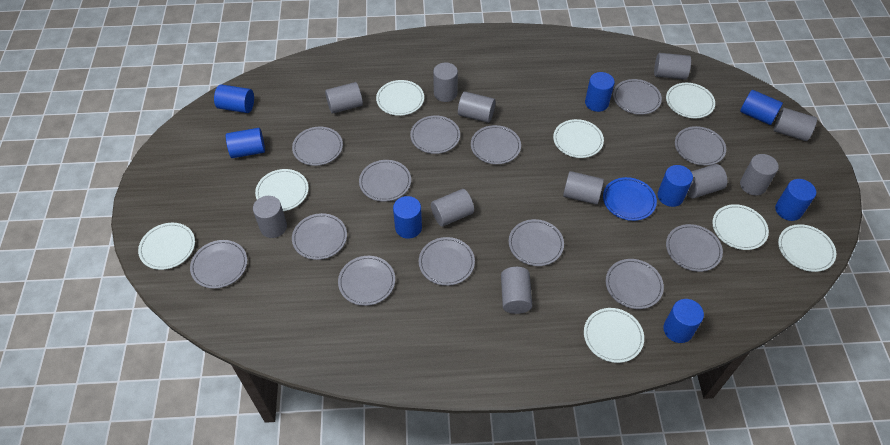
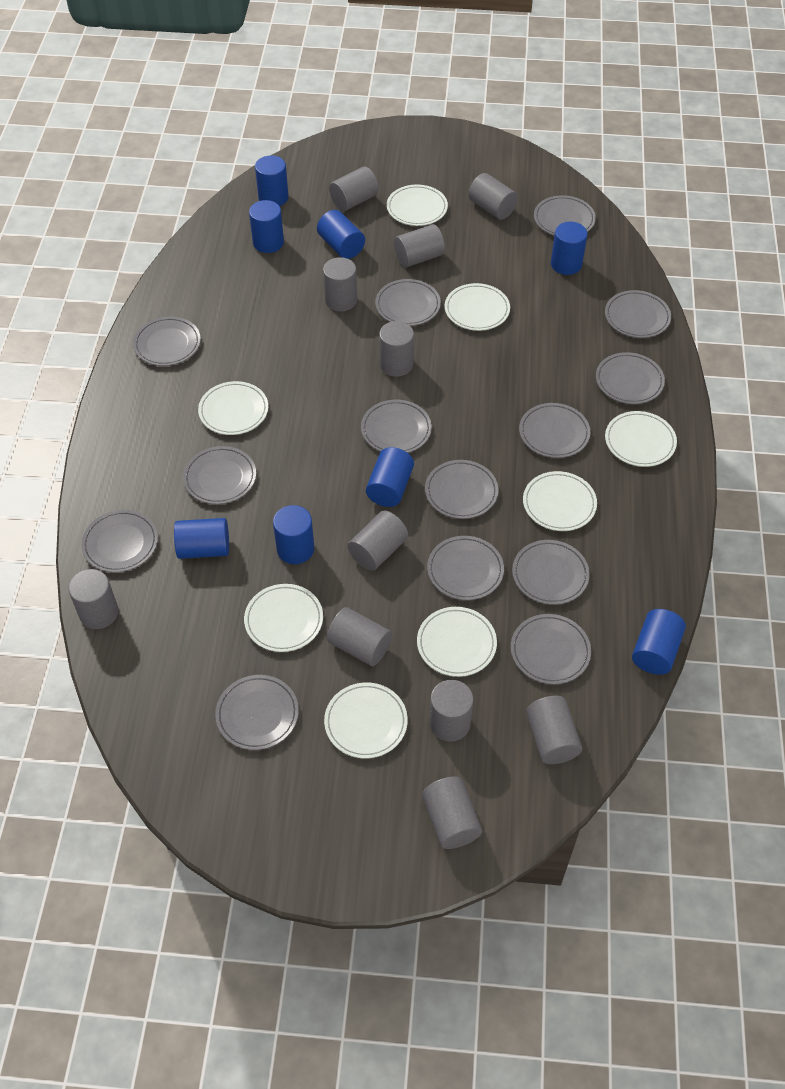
blue plate: [603,177,657,221] = 1 -> none = 0
grey plate: [190,240,247,289] [292,127,343,166] [292,213,347,260] [338,256,395,306] [359,160,411,202] [410,115,460,154] [419,237,475,286] [471,125,521,164] [509,219,564,266] [606,259,664,309] [613,79,662,115] [666,224,723,272] [675,126,726,166] = 13 -> [81,510,158,573] [133,316,201,366] [183,446,256,504] [215,675,299,750] [361,400,432,453] [375,279,441,326] [425,460,498,519] [427,536,504,600] [511,614,591,685] [512,540,590,605] [519,403,590,458] [534,195,596,235] [596,352,665,404] [605,290,671,338] = 14

